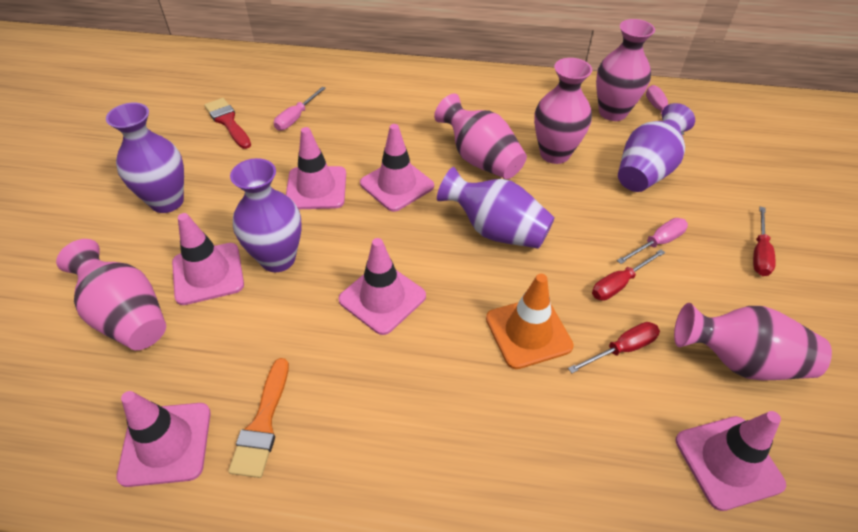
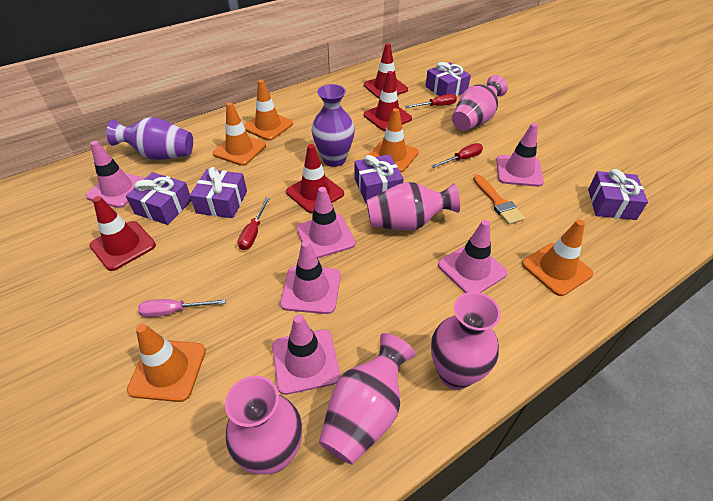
orange traffic cone: [486,274,574,369] = 1 -> [127,324,206,402] [213,102,266,166] [244,80,293,141] [368,108,419,173] [522,220,593,296] = 5
pink screwdriver: [274,87,326,131] [617,218,688,264] [646,85,684,135] = 3 -> [138,299,226,317] = 1
purple gift: none = 0 -> [126,172,191,225] [190,167,247,218] [354,154,404,204] [426,62,471,96] [588,169,648,220] = 5
purple vase: [106,103,184,213] [230,158,302,272] [437,167,555,249] [618,103,695,192] = 4 -> [107,117,193,160] [312,84,355,167] = 2
red brush: [204,98,251,149] = 1 -> none = 0
red traffic cone: none = 0 -> [89,196,156,271] [286,144,344,213] [364,43,408,99] [364,71,412,131] = 4

